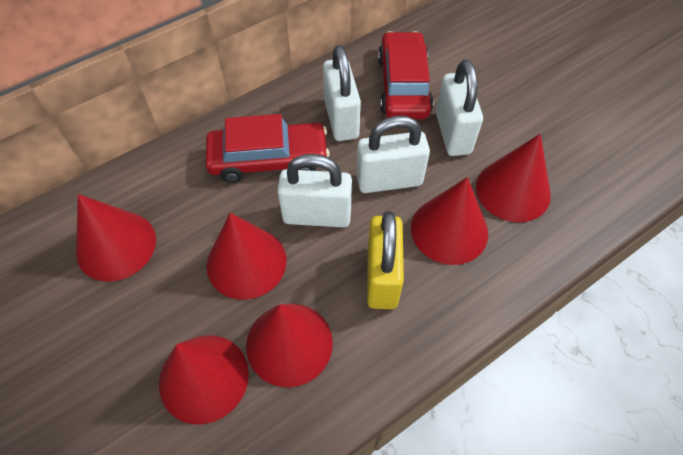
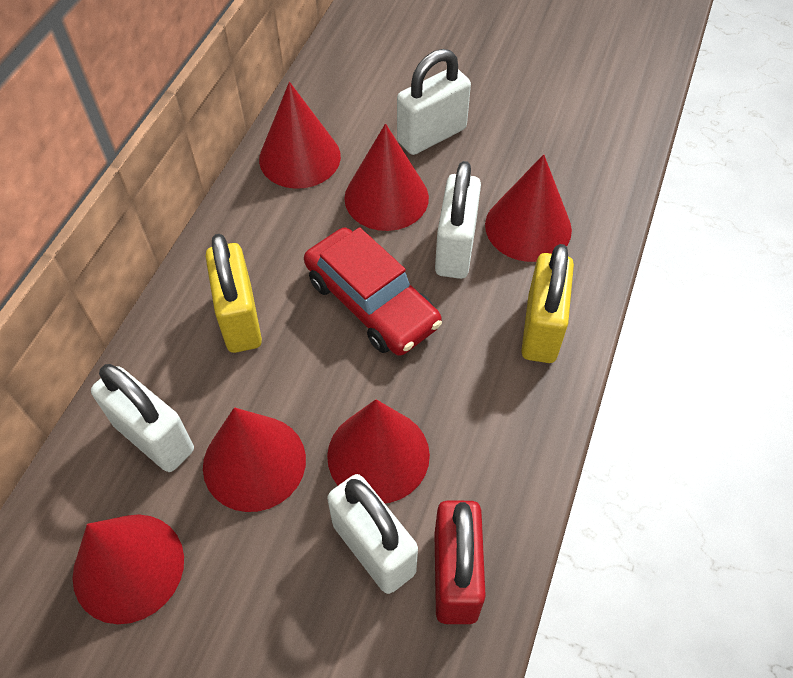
red car: [205,114,330,183] [378,31,434,119] = 2 -> [304,227,442,356] = 1
red padlock: none = 0 -> [434,501,486,624] = 1
yellow padlock: [367,211,404,309] = 1 -> [205,234,262,353] [521,244,574,363] = 2

